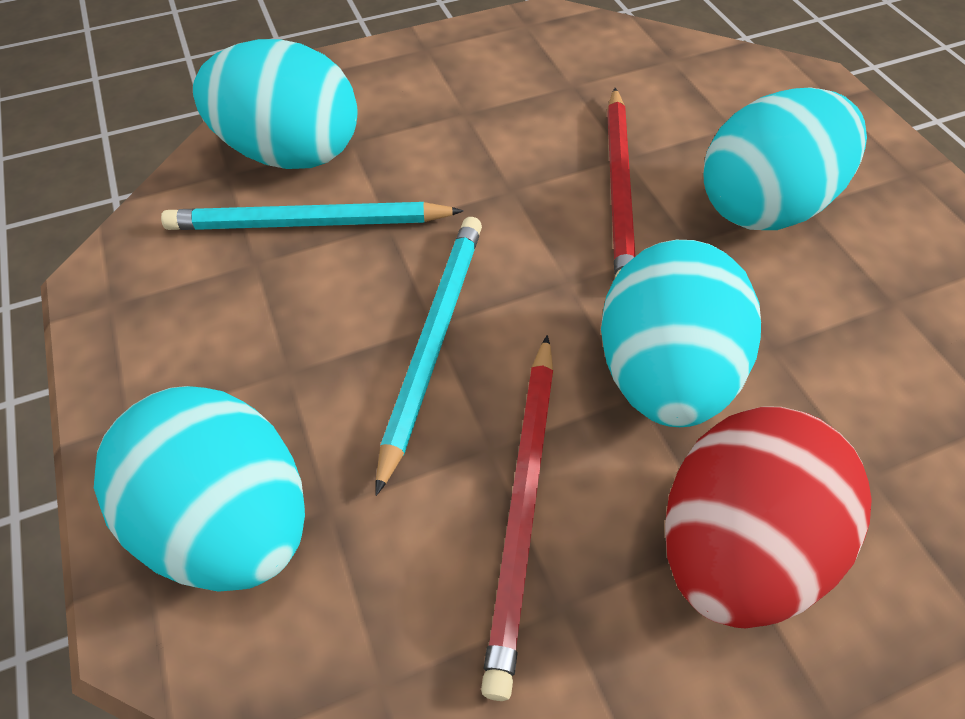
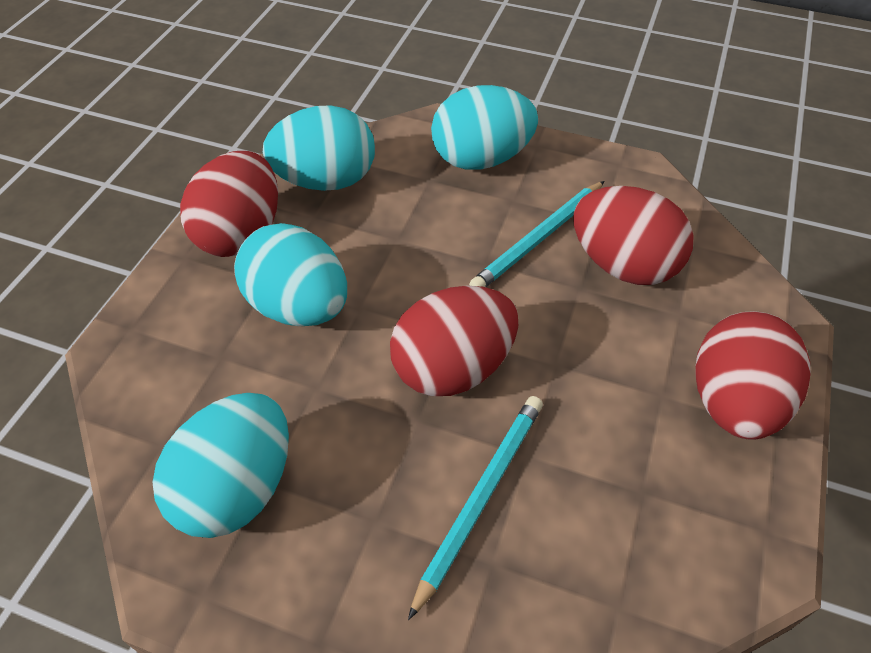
red egg: [665,406,872,628] = 1 -> [180,151,278,257] [390,286,518,396] [573,186,694,285] [696,311,810,439] = 4
red pencil: [481,335,554,701] [607,88,635,278] = 2 -> none = 0

